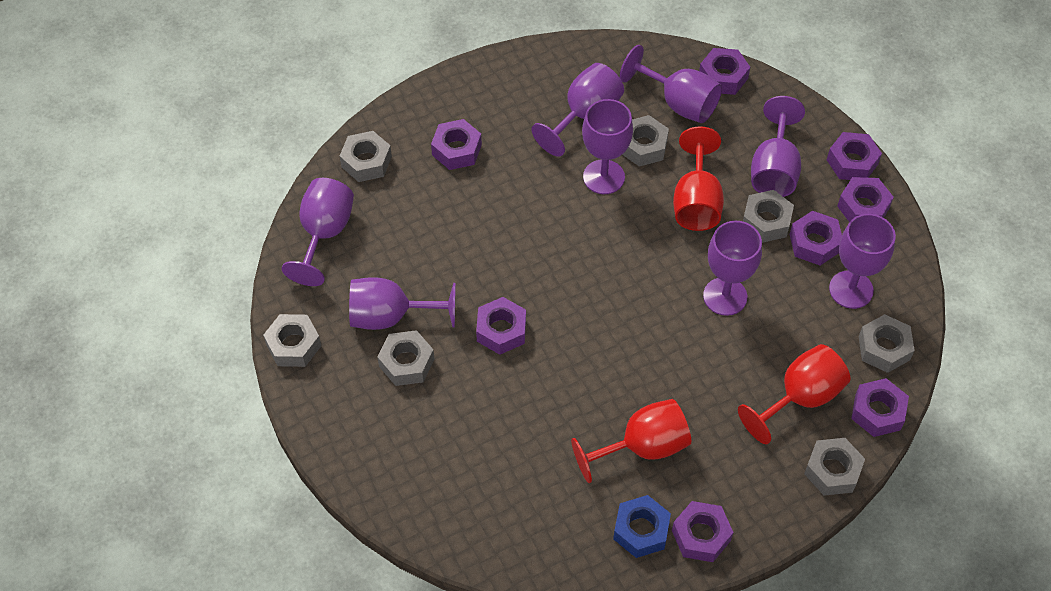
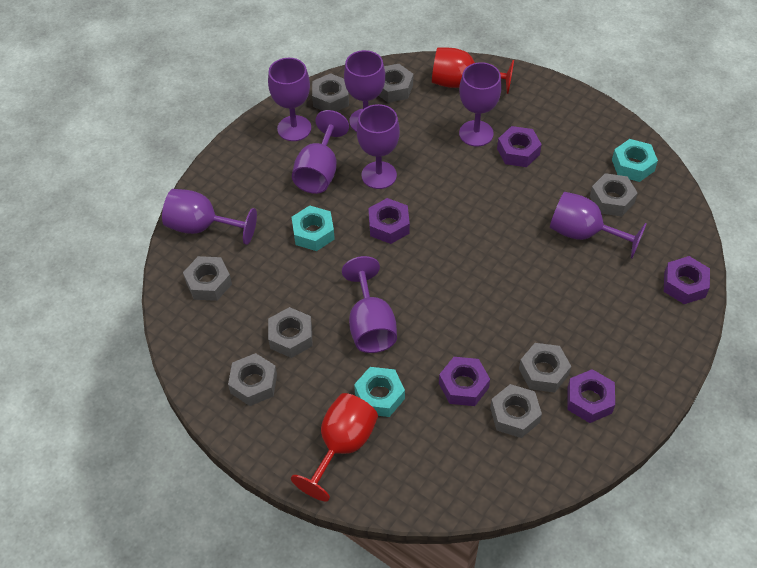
blue nut: [613,495,671,558] = 1 -> none = 0
grey nut: [263,314,321,367] [340,131,392,182] [377,330,434,386] [622,115,669,167] [743,190,794,243] [804,438,865,496] [859,314,915,373] = 7 -> [183,256,232,301] [228,353,277,406] [268,307,312,358] [312,73,349,112] [379,64,413,103] [490,384,542,438] [519,343,571,393] [590,173,638,216] = 8
purple nut: [431,119,482,170] [476,297,526,355] [672,501,734,562] [699,48,750,95] [790,211,842,266] [827,132,882,180] [837,177,894,222] [851,378,909,437] = 8 -> [368,198,410,244] [439,357,490,406] [497,126,542,167] [567,369,615,423] [664,256,710,304] = 5
red goblet: [571,399,691,483] [673,126,724,231] [738,344,850,444] = 3 -> [291,393,378,501] [432,48,514,94] = 2
turquoise nut: none = 0 -> [292,205,335,251] [354,367,405,417] [612,139,658,182] = 3

